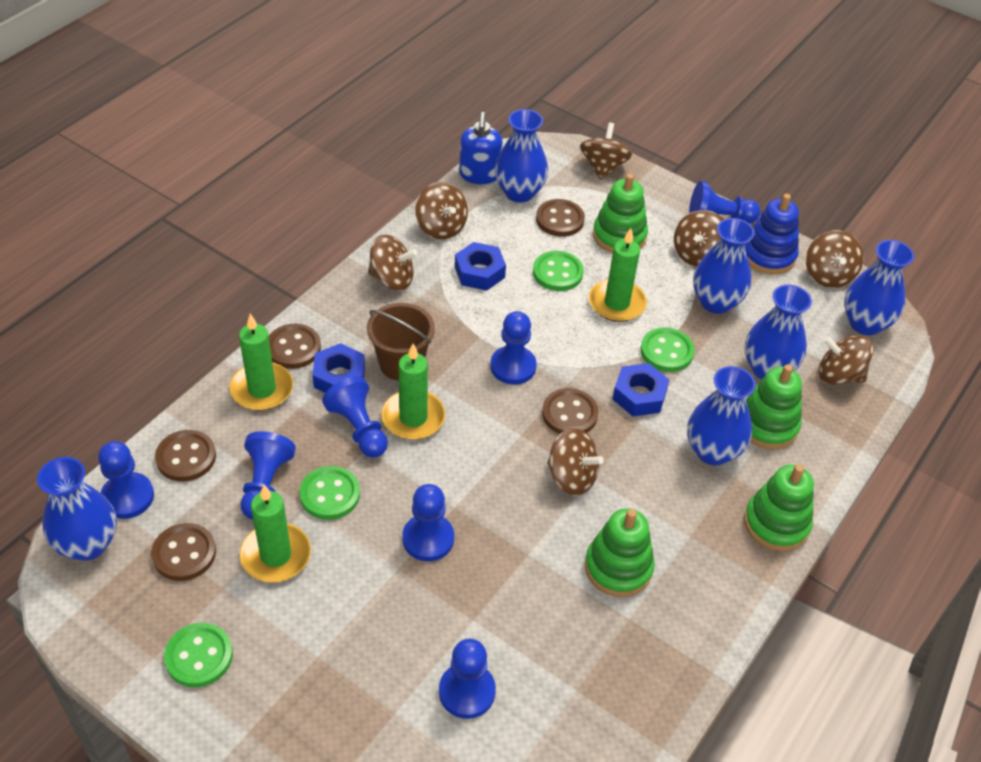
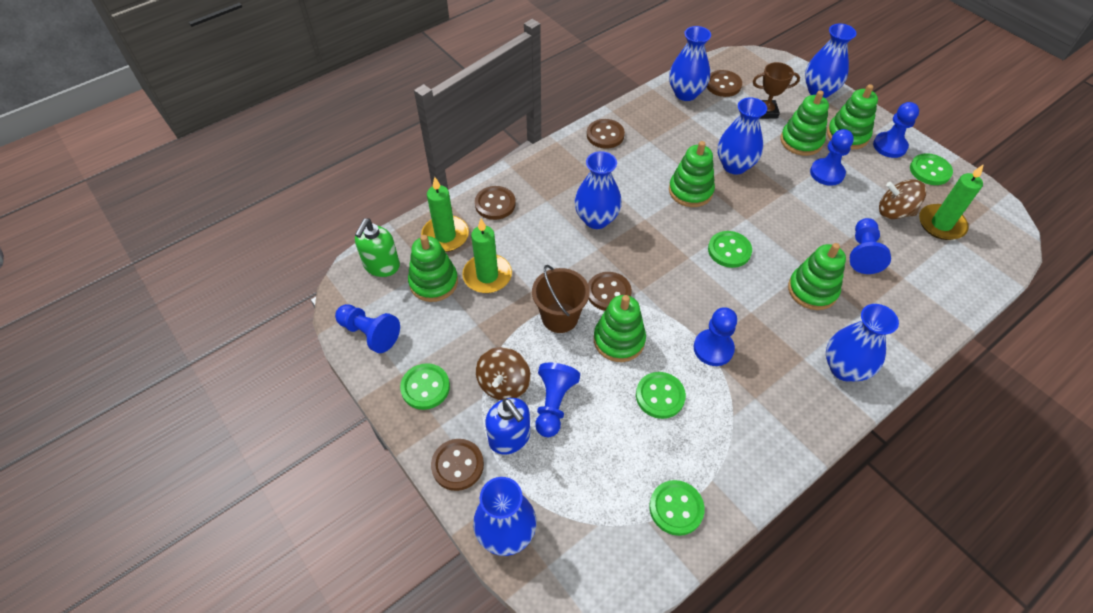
blue nut: [313,343,365,393] [455,242,506,291] [613,363,669,416] = 3 -> none = 0
blue pawn: [98,441,154,519] [241,431,296,520] [322,376,388,458] [403,484,454,561] [439,639,496,719] [490,311,537,384] [689,181,761,224] = 7 -> [335,304,400,353] [535,363,580,437] [694,307,737,366] [810,129,854,186] [850,218,891,274] [873,102,919,158] = 6
blue stacking toy: [745,194,799,274] = 1 -> none = 0
brown spinning top: [368,235,417,291] [415,182,468,239] [547,428,604,495] [580,122,632,180] [674,210,724,267] [806,230,864,288] [818,335,873,385] = 7 -> [476,347,531,400] [879,179,927,219] = 2
brown trophy: none = 0 -> [753,62,800,119] = 1
green button: [164,623,233,687] [299,466,360,520] [533,251,584,291] [640,327,695,372] = 4 -> [400,363,450,410] [636,372,686,419] [649,480,705,536] [708,231,752,268] [910,153,953,185] = 5
green candle: [229,314,293,411] [240,485,311,582] [381,344,445,440] [589,228,647,322] = 4 -> [421,177,469,252] [462,219,512,293] [919,164,984,240] = 3
green soap dispenser: none = 0 -> [355,219,400,277] = 1
green stacking toy: [585,508,655,597] [593,174,648,253] [744,464,814,551] [746,364,802,449] = 4 -> [408,235,458,302] [594,295,646,362] [669,141,715,207] [780,90,829,156] [788,243,846,310] [827,84,878,150] = 6

